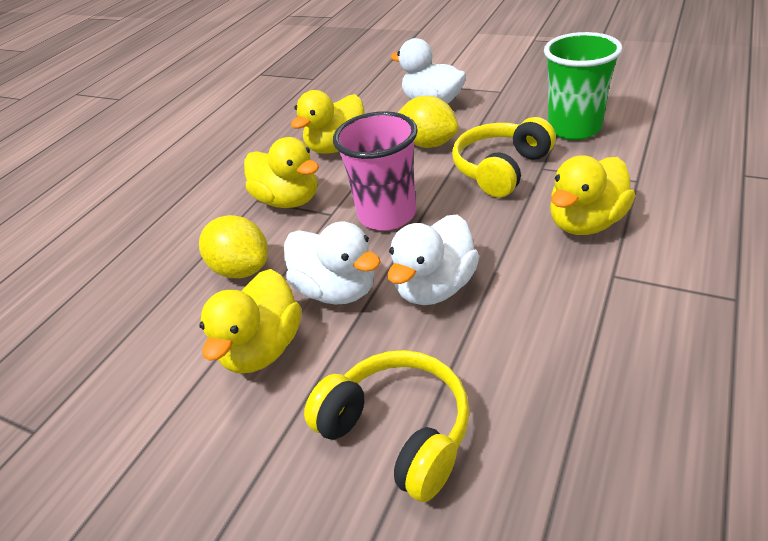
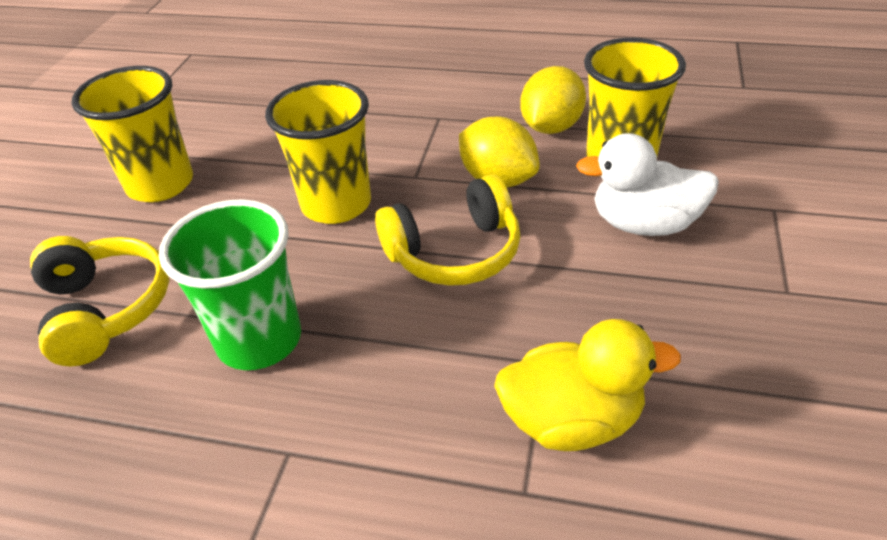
pink cup: [333,111,418,231] = 1 -> none = 0
white duck: [284,222,381,305] [387,214,479,305] [391,38,466,104] = 3 -> [576,133,719,236] = 1
yellow cup: none = 0 -> [72,66,193,202] [265,80,371,224] [584,38,686,157] = 3
yellow duck: [199,269,301,373] [244,137,319,208] [291,90,365,154] [550,155,635,235] = 4 -> [494,319,681,451] = 1

